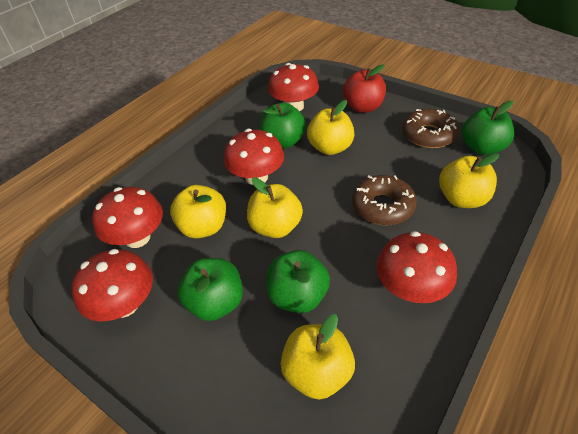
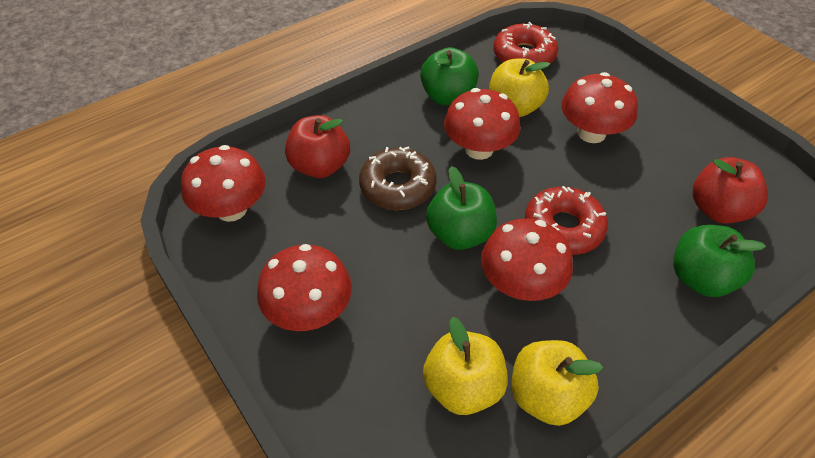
brown donut: [352,175,417,225] [402,109,459,148] = 2 -> [359,147,437,210] = 1
green apple: [177,258,243,321] [260,103,306,149] [266,250,330,313] [462,101,514,155] = 4 -> [420,47,479,105] [426,166,497,250] [673,225,766,297] = 3
red apple: [343,65,386,113] = 1 -> [285,115,350,178] [693,157,768,224] = 2
red donut: none = 0 -> [494,22,558,63] [525,186,608,255] = 2
yellow apple: [170,185,226,238] [247,177,303,238] [281,314,355,400] [307,100,354,155] [439,153,499,208] = 5 -> [423,317,508,415] [489,58,550,117] [511,340,603,426] = 3

